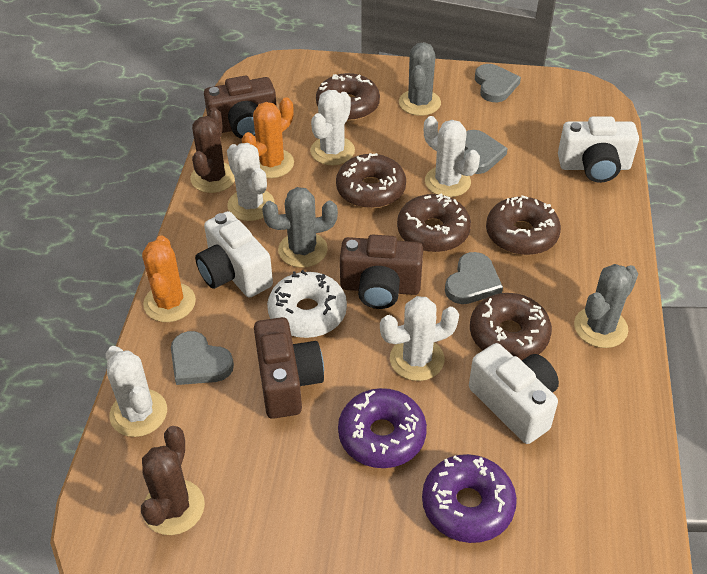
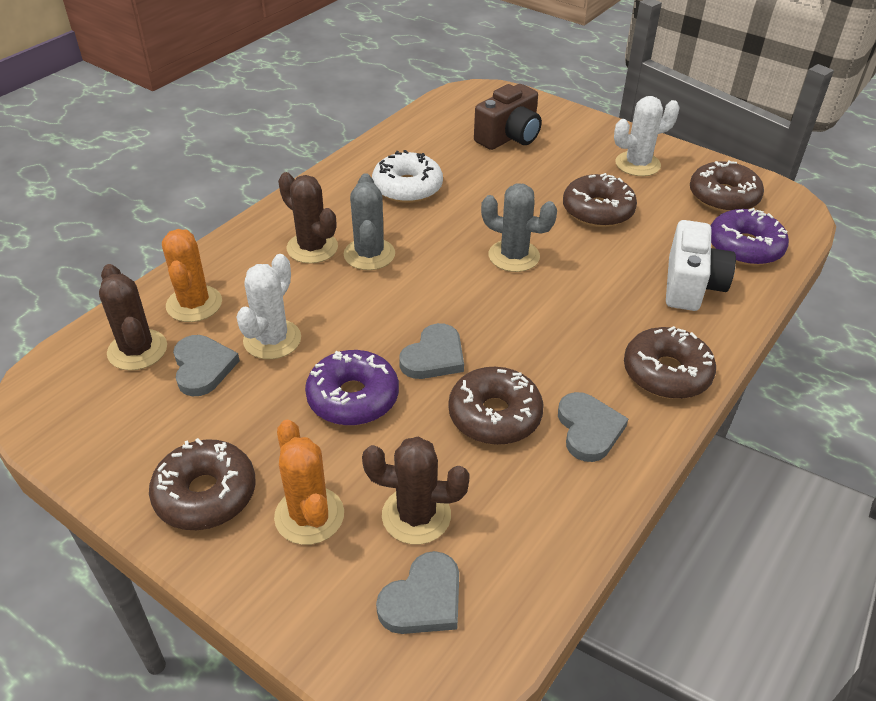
brown cactus: [141,426,205,535] [190,107,235,193] = 2 -> [99,264,167,370] [278,172,338,263] [362,437,470,545] = 3
brown camera: [204,76,277,139] [254,317,324,419] [340,235,423,309] = 3 -> [474,84,542,150] = 1
grey cactus: [262,187,338,268] [399,42,441,116] [574,264,638,348] = 3 -> [344,173,395,270] [481,183,557,272] = 2
white cactus: [106,346,167,437] [227,143,275,221] [310,90,355,165] [380,296,459,381] [424,116,480,197] = 5 -> [237,254,301,359] [614,96,680,176] = 2
white camera: [195,211,273,298] [469,343,559,444] [558,116,639,183] = 3 -> [666,220,736,311] = 1

